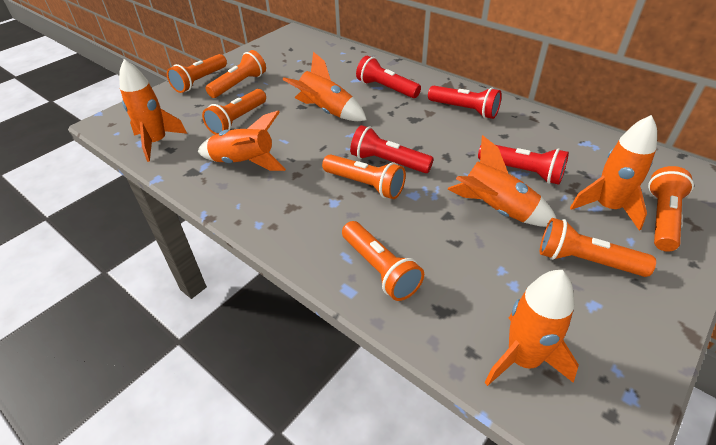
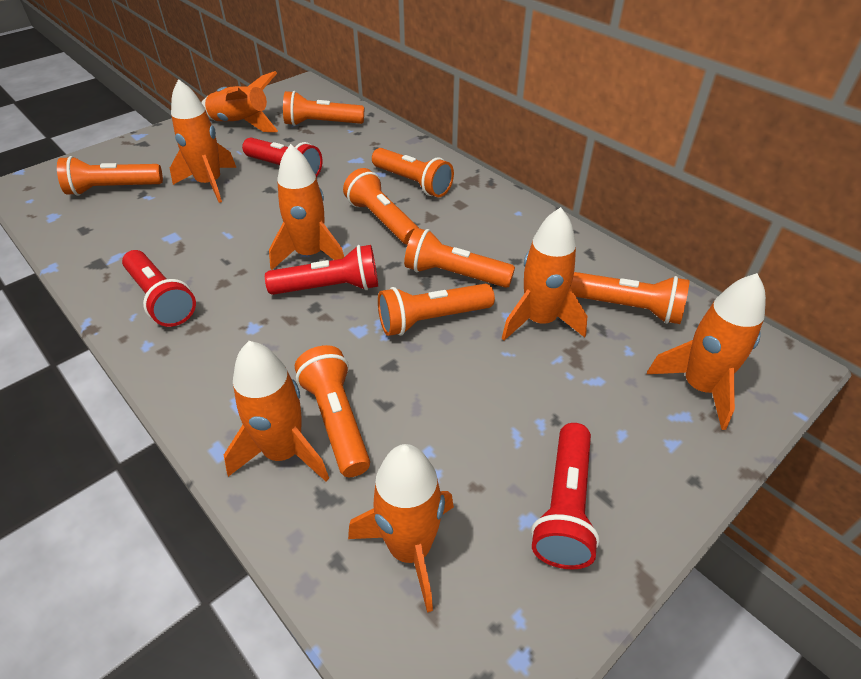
orange flashlight: [167,54,227,93] [202,89,266,135] [205,50,266,98] [322,154,406,199] [342,221,424,301] [540,218,656,277] [648,166,694,251] = 7 -> [57,156,163,196] [283,91,364,126] [295,345,370,477] [343,168,419,245] [372,148,454,197] [378,283,495,336] [404,228,515,288] [570,272,690,324] = 8
orange rocket: [119,59,187,162] [198,111,286,171] [282,52,367,121] [448,135,556,227] [484,270,579,386] [570,115,657,231] = 6 -> [170,79,237,203] [201,71,278,132] [224,341,329,481] [269,144,344,270] [348,444,454,613] [502,207,587,341] [647,273,766,430] = 7

